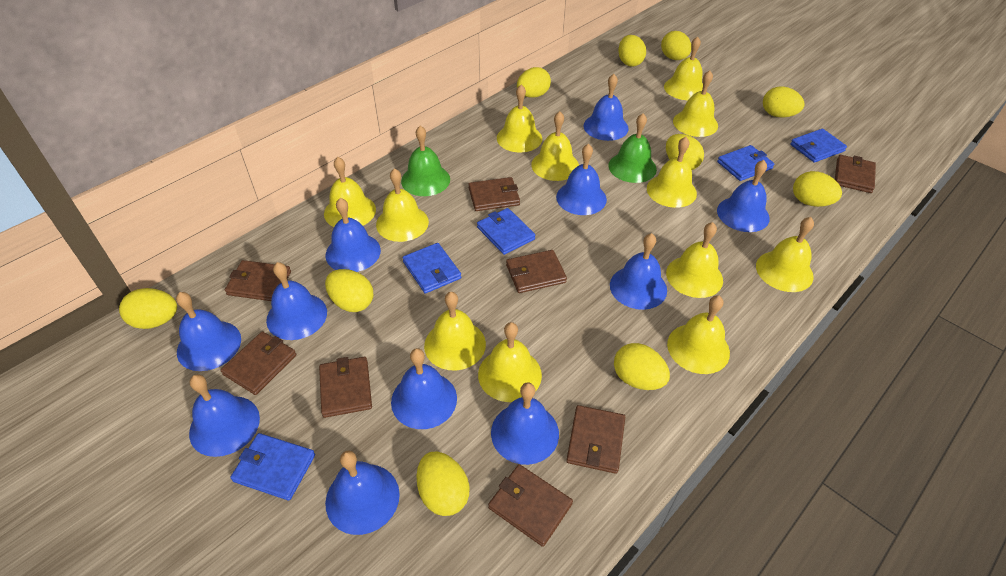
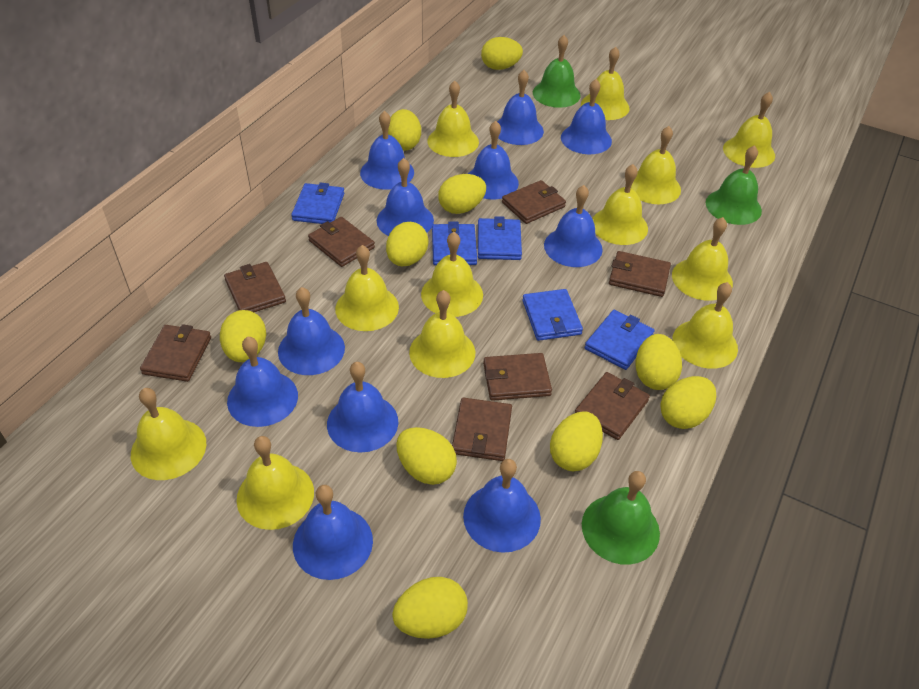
green bell: [401,126,450,196] [609,113,657,183] = 2 -> [533,35,581,108] [582,471,660,565] [706,145,762,225] = 3

